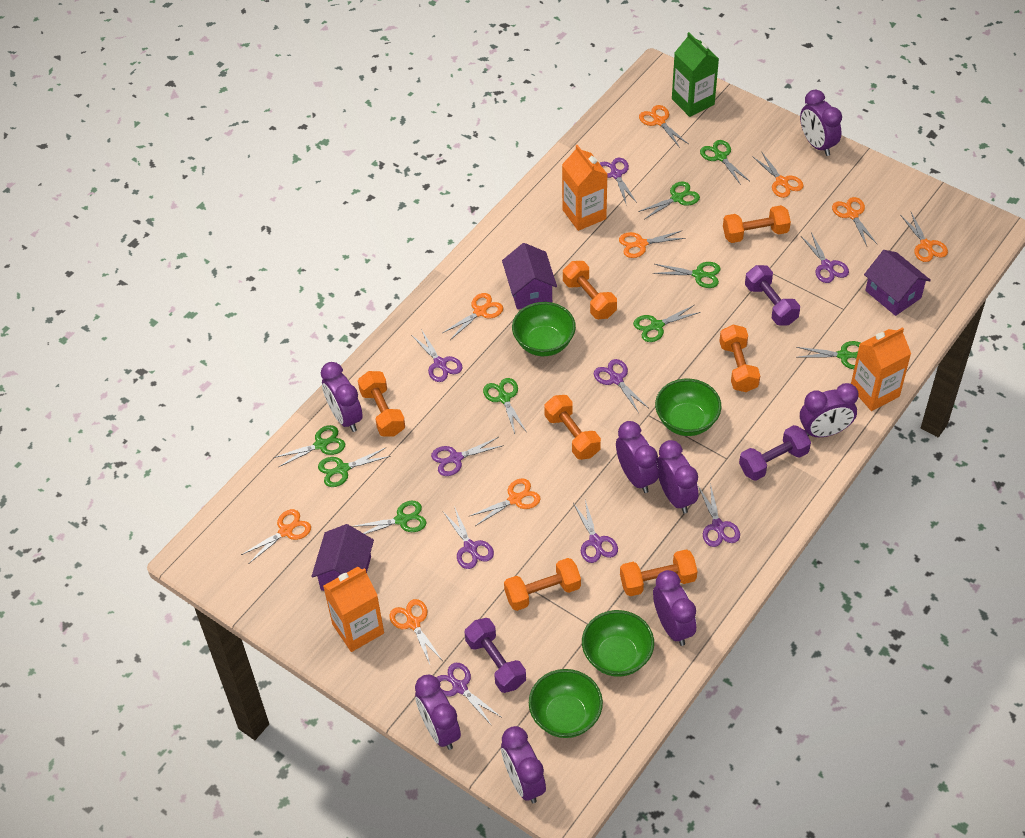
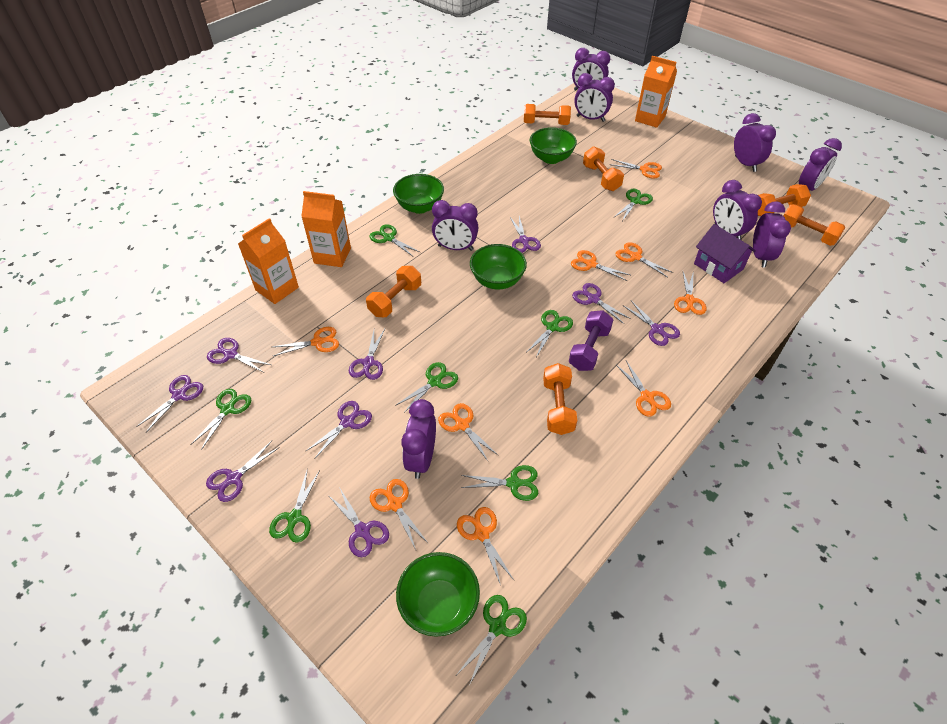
green carton: [672,32,719,117] = 1 -> none = 0
green scissors: [273,425,345,467] [318,447,391,487] [352,501,427,534] [483,378,526,434] [633,305,701,342] [638,181,700,219] [653,262,721,288] [700,140,749,185] [796,341,860,369] = 9 -> [190,389,251,450] [269,468,320,543] [370,224,420,256] [395,362,458,413] [457,595,527,686] [461,465,538,501] [527,310,573,357] [614,189,653,221] = 8
orange dumbbell: [358,371,405,436] [504,558,581,611] [544,395,601,460] [563,261,617,319] [620,549,697,596] [719,325,760,392] [723,205,791,243] = 7 -> [366,266,421,317] [524,104,571,125] [543,363,577,435] [583,147,624,191] [758,184,811,216] [783,204,846,246] = 6
purple dumbbell: [465,618,526,693] [739,425,811,481] [745,265,800,326] = 3 -> [569,310,613,371] = 1
purple house: [311,524,374,591] [502,243,557,309] [864,250,931,316] = 3 -> [694,224,756,283] = 1

